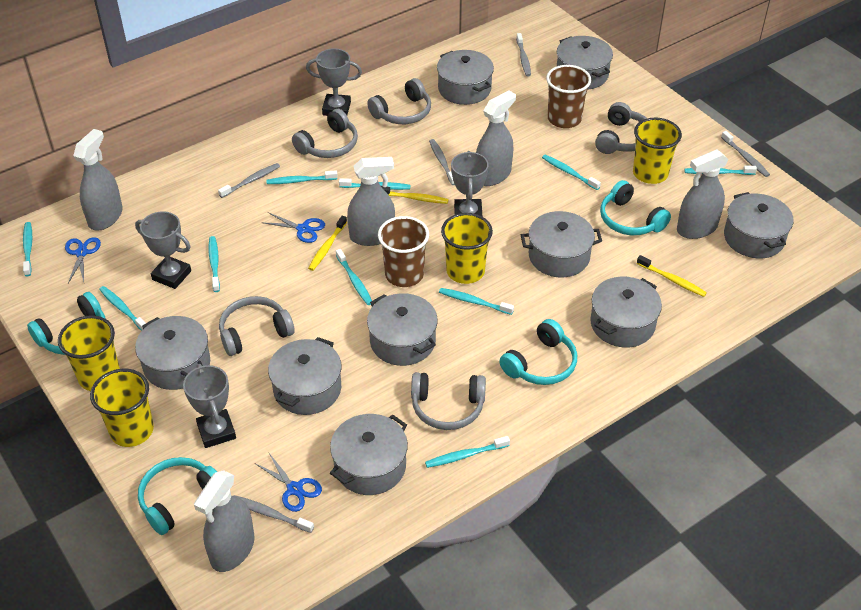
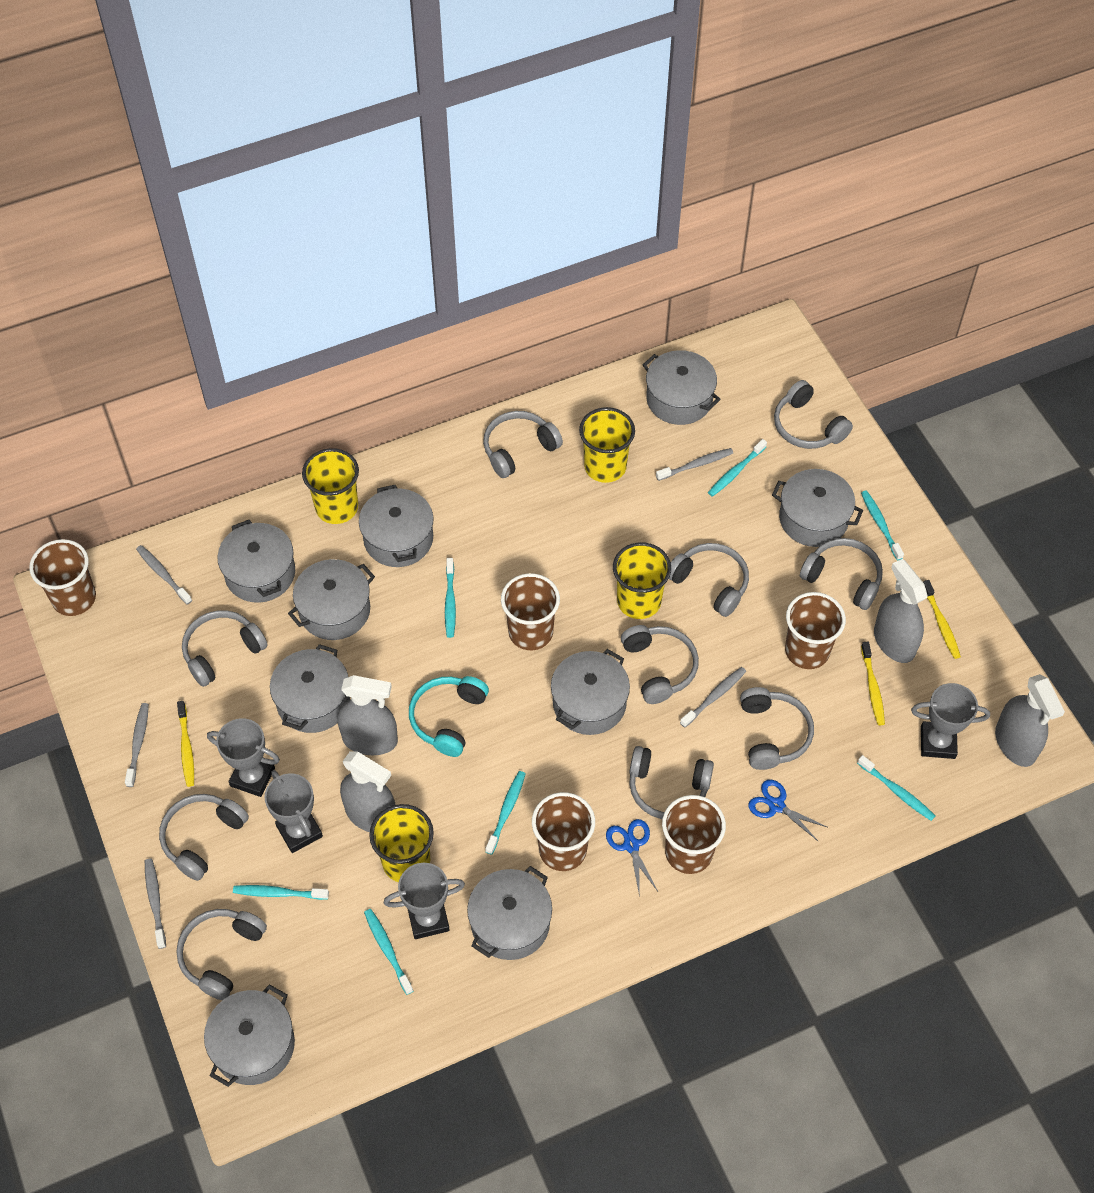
blue scissors: [65,237,101,283] [255,452,322,512] [261,212,325,243] = 3 -> [606,819,658,897] [748,780,829,842] = 2
brown cup: [378,216,429,287] [546,65,591,128] = 2 -> [29,539,96,616] [501,573,560,650] [532,792,595,871] [662,795,726,874] [785,592,846,669] = 5
grey headphones: [219,296,295,356] [292,109,358,158] [367,78,431,124] [411,372,486,430] [595,102,647,154] = 5 -> [159,794,249,881] [176,909,267,1000] [182,610,268,687] [483,411,563,478] [621,625,699,704] [629,746,714,819] [669,543,749,617] [740,687,814,770] [774,380,853,449] [800,538,883,610] = 10
grey spray bottle: [73,129,123,231] [194,470,254,572] [347,157,395,246] [476,90,516,186] [677,149,729,239] = 5 -> [338,675,398,755] [340,751,396,832] [874,559,928,663] [995,674,1065,767] = 4
turquoise headphones: [27,292,106,355] [138,457,217,535] [499,319,577,385] [600,180,671,235] = 4 -> [409,676,489,757] = 1
turquoise toothbrush: [23,222,32,276] [99,286,146,331] [209,236,220,292] [266,170,338,184] [336,249,372,305] [339,178,410,190] [425,436,510,468] [439,288,514,315] [542,155,601,190] [684,166,757,175] = 10 -> [233,885,329,900] [364,909,413,995] [445,558,456,638] [485,771,526,855] [708,439,767,497] [857,755,935,821] [861,490,904,561] = 7

